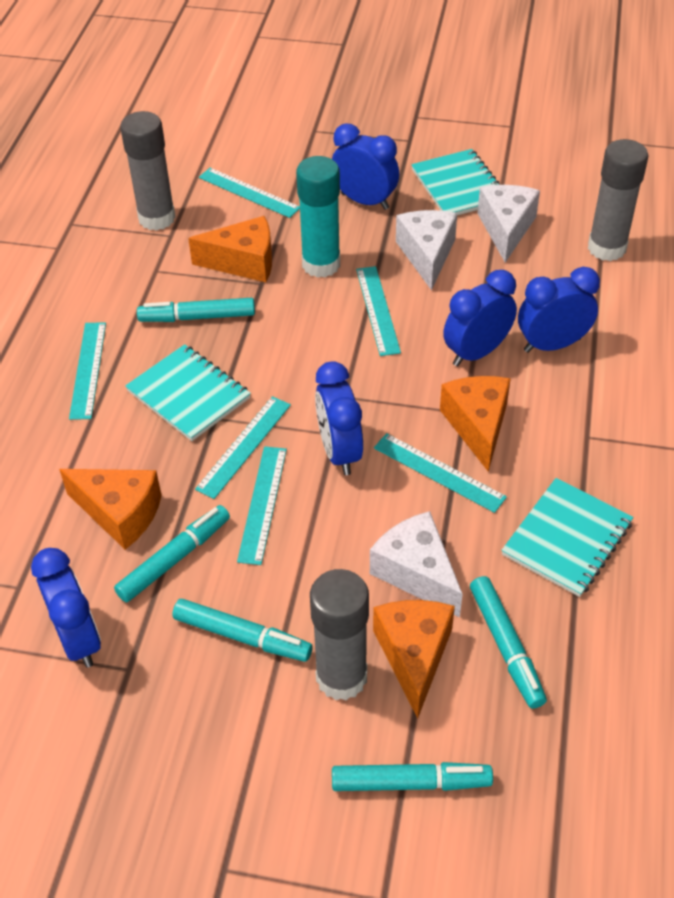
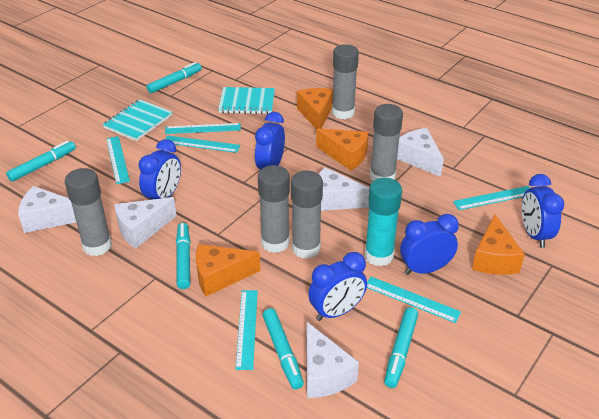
grey glue stick: [120,111,176,231] [310,569,369,700] [588,139,649,261] = 3 -> [65,168,112,256] [258,165,290,253] [291,171,323,259] [332,44,359,119] [370,104,403,182] = 5
turquoise notebook: [125,344,251,441] [411,149,500,215] [501,478,633,597] = 3 -> [103,99,172,141] [218,87,275,114] = 2
white cheese: [370,511,463,618] [396,210,457,291] [477,185,540,263] = 3 -> [18,186,76,233] [114,197,177,248] [306,322,359,398] [319,167,369,211] [397,128,444,177] = 5

